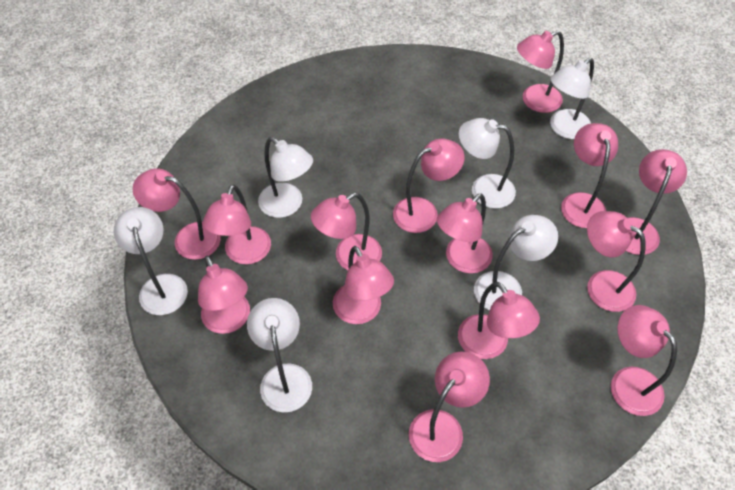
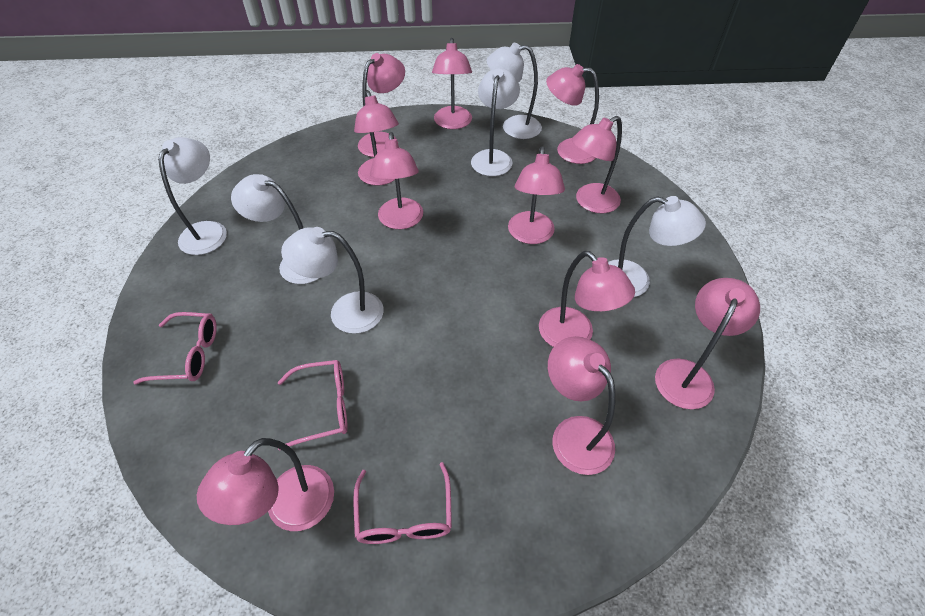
pink glasses: none = 0 -> [133,312,217,385] [278,360,348,451] [353,462,452,544] = 3
pink lamp: [132,168,221,260] [198,256,250,334] [203,184,271,264] [311,193,382,270] [333,246,394,324] [393,138,465,233] [409,351,490,462] [437,194,493,274] [458,282,540,359] [517,31,564,113] [561,123,618,228] [587,211,645,312] [611,305,677,416] [626,149,687,255] = 14 -> [197,438,334,531] [354,90,399,186] [358,53,405,157] [370,132,423,229] [432,38,472,129] [508,146,565,244] [539,251,635,347] [546,64,599,164] [548,336,615,475] [572,116,622,213] [655,278,760,409] = 11

